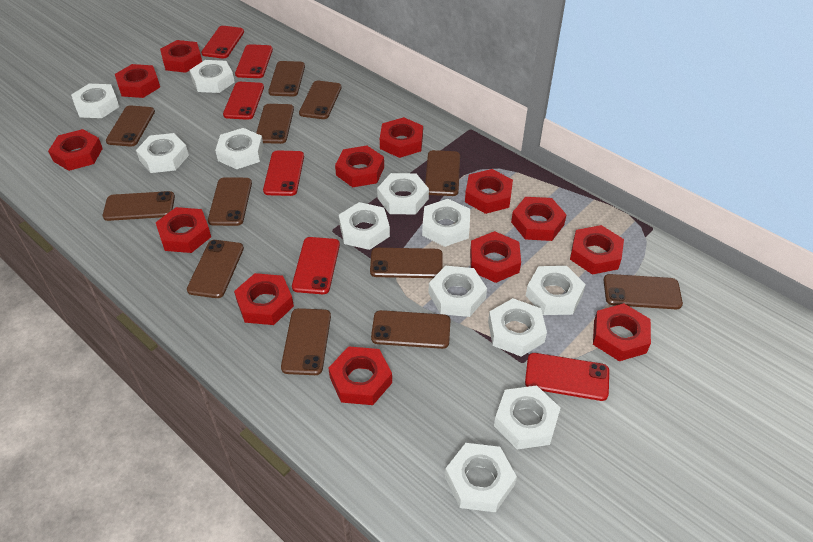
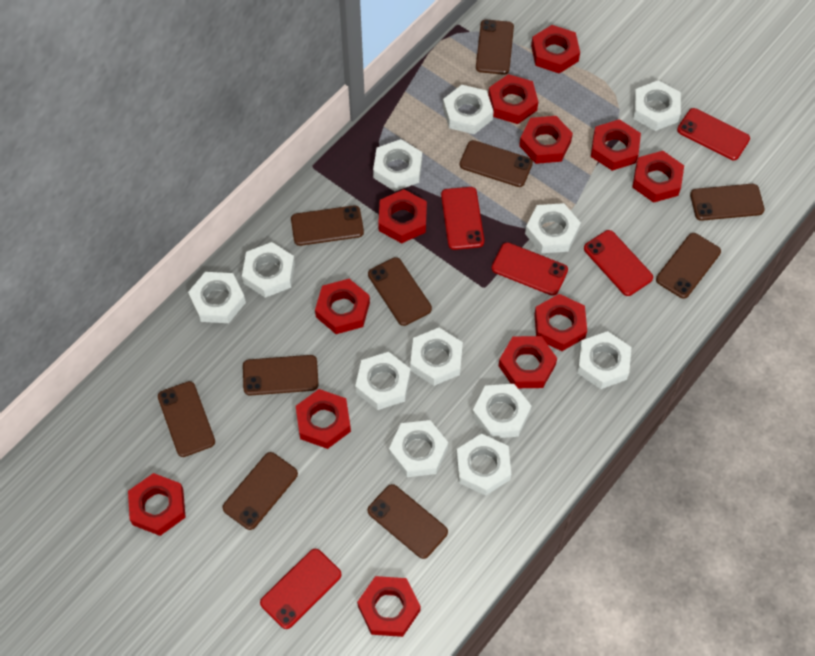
brown phone: [103,191,175,221] [106,105,155,146] [187,240,244,298] [208,177,252,226] [256,104,294,144] [268,61,305,96] [281,308,331,375] [299,81,342,119] [370,248,443,278] [371,310,451,349] [425,150,460,196] [603,274,683,309] = 12 -> [158,381,215,457] [222,452,298,530] [243,355,319,396] [291,205,364,246] [367,484,448,559] [368,257,432,326] [460,140,533,187] [476,20,514,75] [656,233,721,299] [690,184,765,221] = 10
red nut: [48,129,103,171] [115,64,160,98] [156,207,211,253] [160,40,202,73] [234,273,294,325] [328,346,392,405] [335,146,384,187] [380,117,423,158] [465,169,513,214] [470,231,521,283] [511,197,567,241] [570,225,624,275] [593,303,651,361] = 13 -> [128,473,186,536] [296,389,351,449] [315,279,370,334] [357,576,421,637] [378,189,427,243] [488,74,538,124] [499,336,557,388] [519,116,573,164] [531,25,580,74] [534,294,587,351] [591,119,641,171] [632,151,684,203] = 12
red phone: [201,26,244,59] [223,82,264,120] [235,44,273,78] [263,150,304,196] [292,237,340,294] [525,353,609,401] = 6 -> [260,549,342,629] [441,187,484,250] [492,242,568,296] [584,230,653,296] [677,108,750,160] = 5

